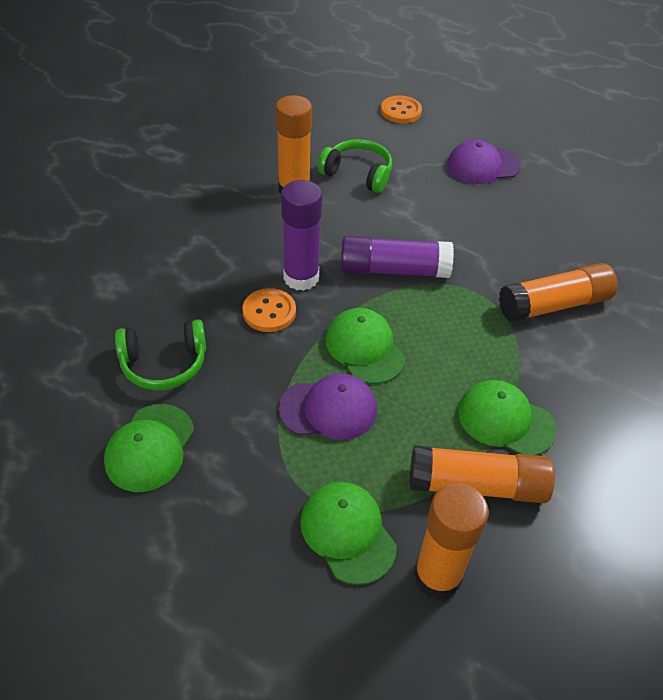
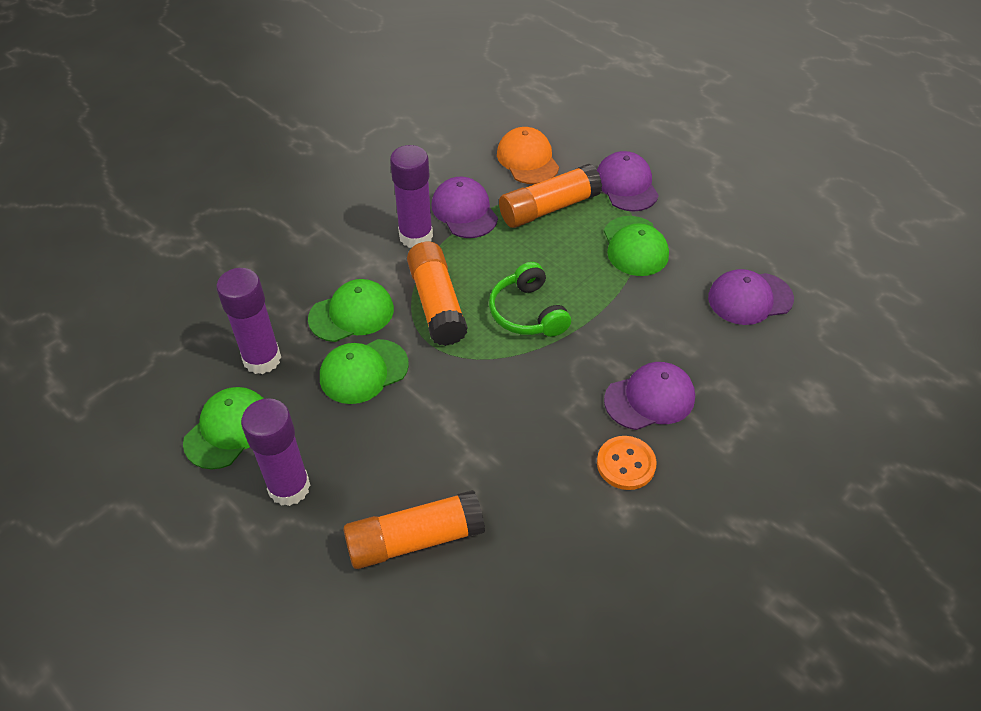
green headphones: [115,319,206,390] [318,139,392,193] = 2 -> [489,262,571,337] = 1
orange button: [242,288,296,332] [381,95,422,123] = 2 -> [597,436,657,490] = 1
orange cap: none = 0 -> [497,127,559,184] = 1
orange glue stick: [275,95,312,194] [410,445,555,503] [414,483,489,600] [499,263,618,322] = 4 -> [343,490,485,569] [407,242,468,346] [499,164,602,228] = 3
purple cap: [278,373,377,440] [447,140,520,184] = 2 -> [432,177,498,238] [597,151,659,212] [604,362,695,430] [708,269,794,325] = 4
purple glue stick: [281,180,322,291] [341,236,454,278] = 2 -> [216,268,281,374] [241,398,310,506] [390,145,433,248] = 3

